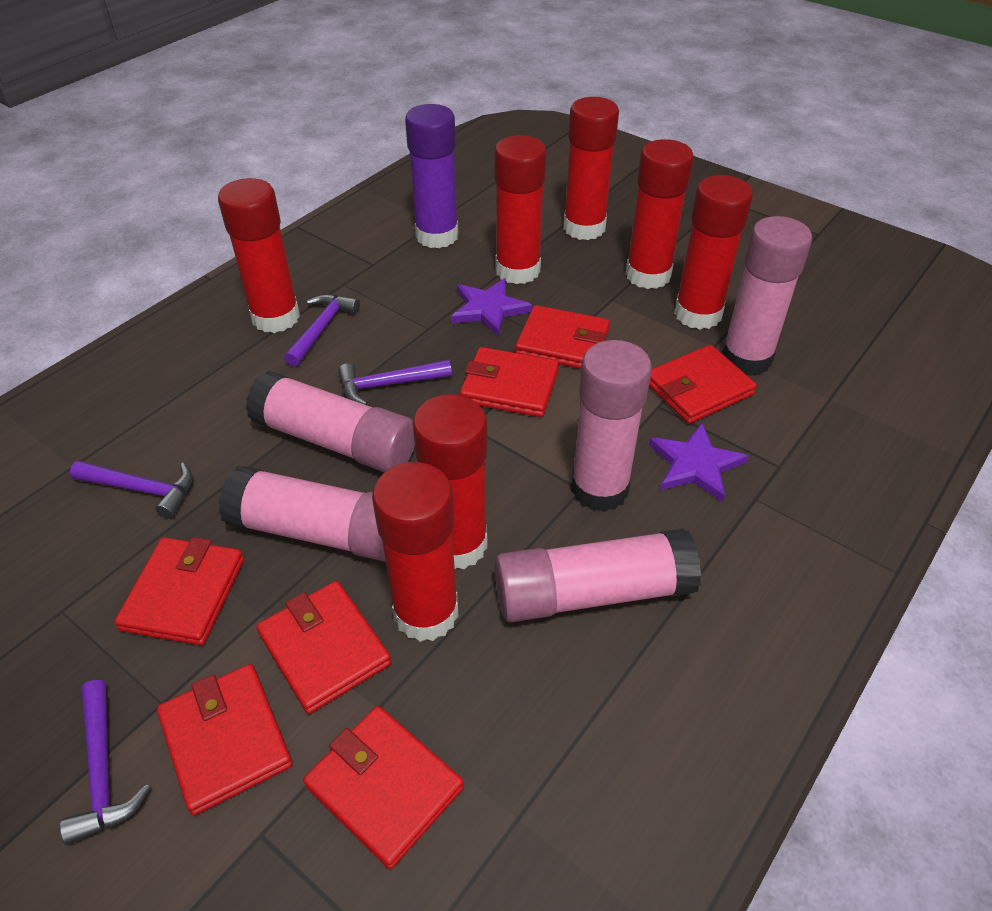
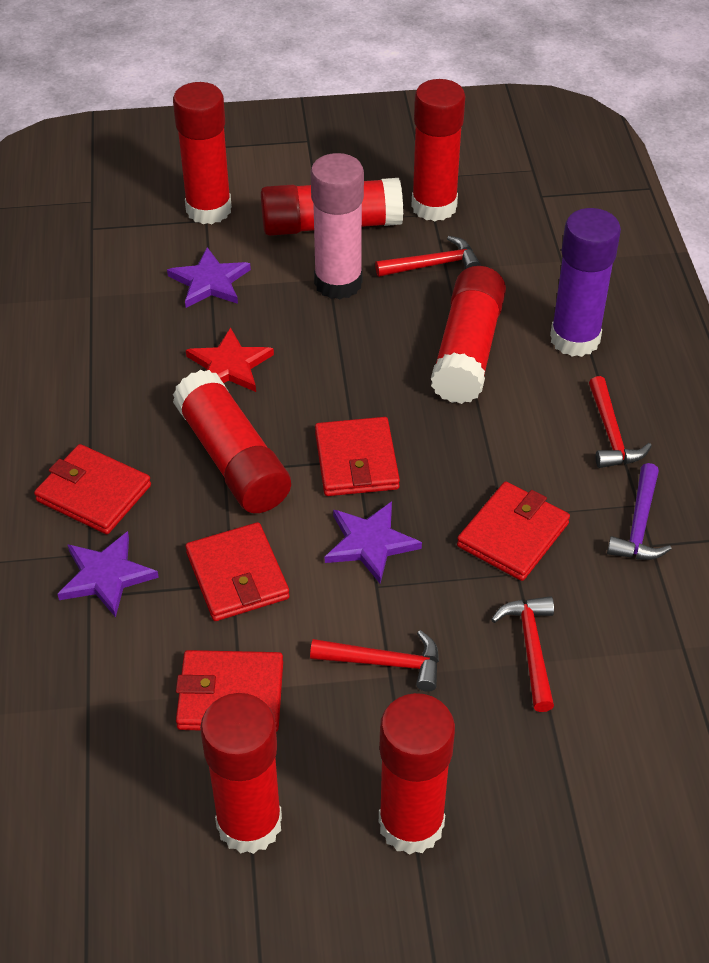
pink glue stick: [219,466,386,562] [245,370,415,472] [495,528,702,622] [571,340,652,512] [722,216,812,376] = 5 -> [311,153,364,299] = 1
purple hammer: [60,680,151,845] [70,461,193,518] [284,294,360,367] [338,360,452,405] = 4 -> [607,463,672,560] = 1
purple star: [451,278,532,337] [649,423,748,502] = 2 -> [57,531,159,618] [167,247,251,308] [325,501,422,584] = 3
red hammer: none = 0 -> [310,630,439,692] [375,236,481,277] [491,596,554,712] [589,376,651,468] = 4
red star: none = 0 -> [186,327,274,392] = 1
red wallet: [114,537,244,646] [157,664,293,816] [256,581,391,714] [303,706,464,869] [460,347,559,417] [515,305,610,369] [649,345,757,424] = 7 -> [34,444,151,534] [176,650,283,732] [186,522,290,621] [315,417,400,496] [457,482,570,581] = 5

